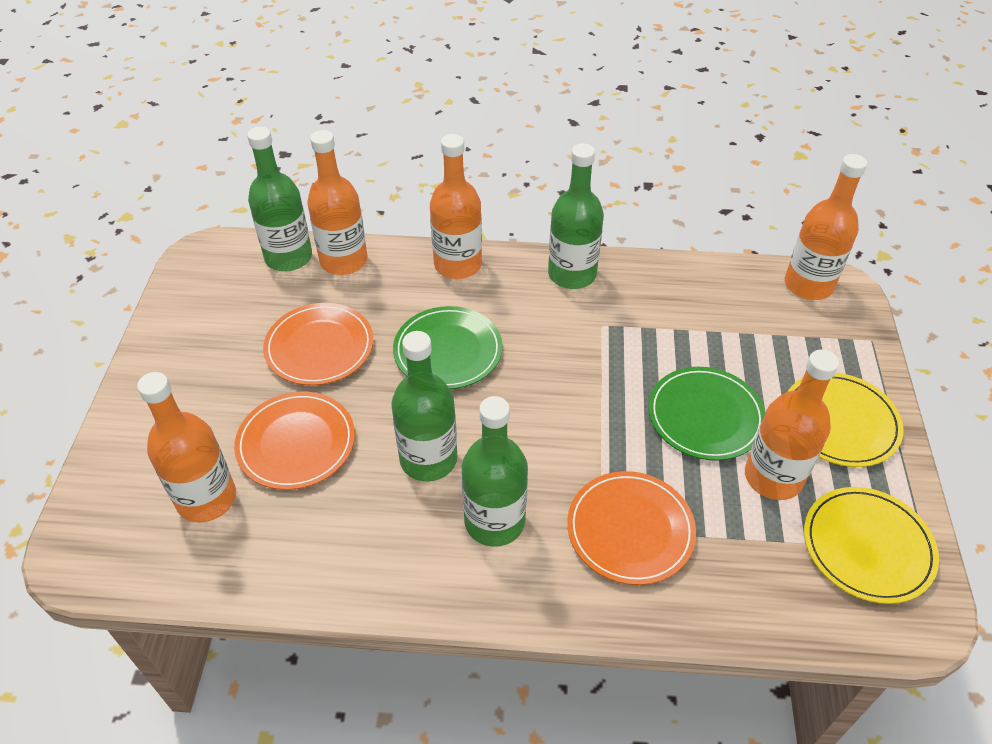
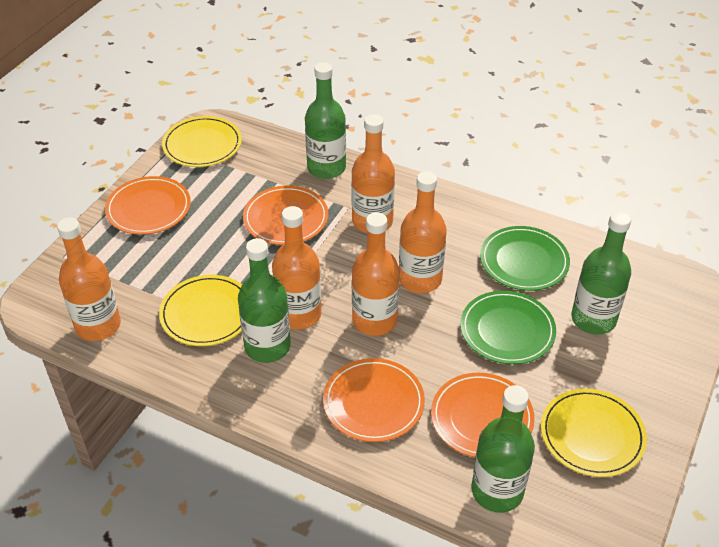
orange plate: [234,392,355,490] [263,303,373,385] [567,471,696,585] = 3 -> [105,176,191,235] [243,186,329,245] [323,358,425,442] [431,373,535,457] = 4
yellow plate: [787,373,904,467] [804,487,939,604] = 2 -> [159,275,242,346] [162,116,242,167] [541,389,647,477] = 3

